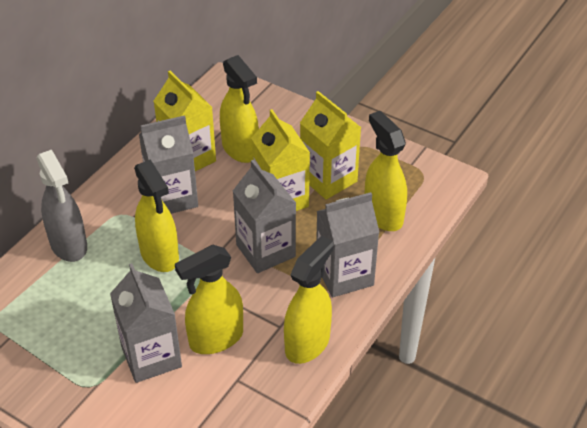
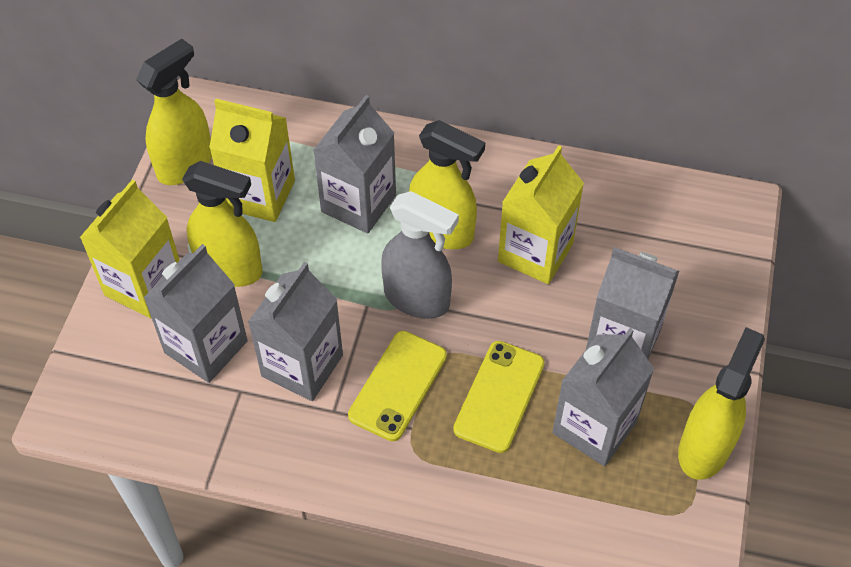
grey carton: [110,263,182,383] [139,115,198,214] [233,160,296,273] [316,192,379,297] = 4 -> [143,244,248,383] [248,262,343,401] [313,95,396,233] [552,328,654,466] [586,247,679,359] = 5
yellow phone: none = 0 -> [348,331,447,441] [453,341,545,453] = 2
yellow spray bottle: [134,159,179,272] [175,245,243,354] [220,55,259,163] [284,235,334,364] [365,111,407,231] = 5 -> [136,39,212,185] [182,161,263,287] [409,120,485,249] [678,327,765,480] = 4

